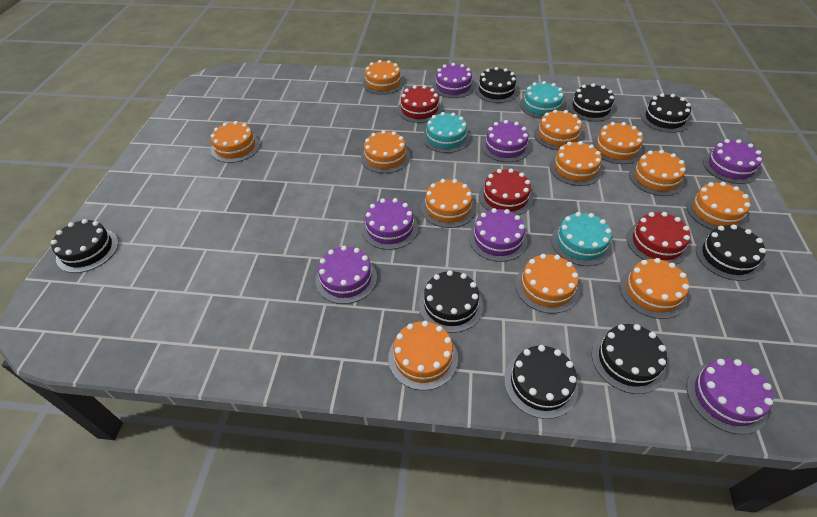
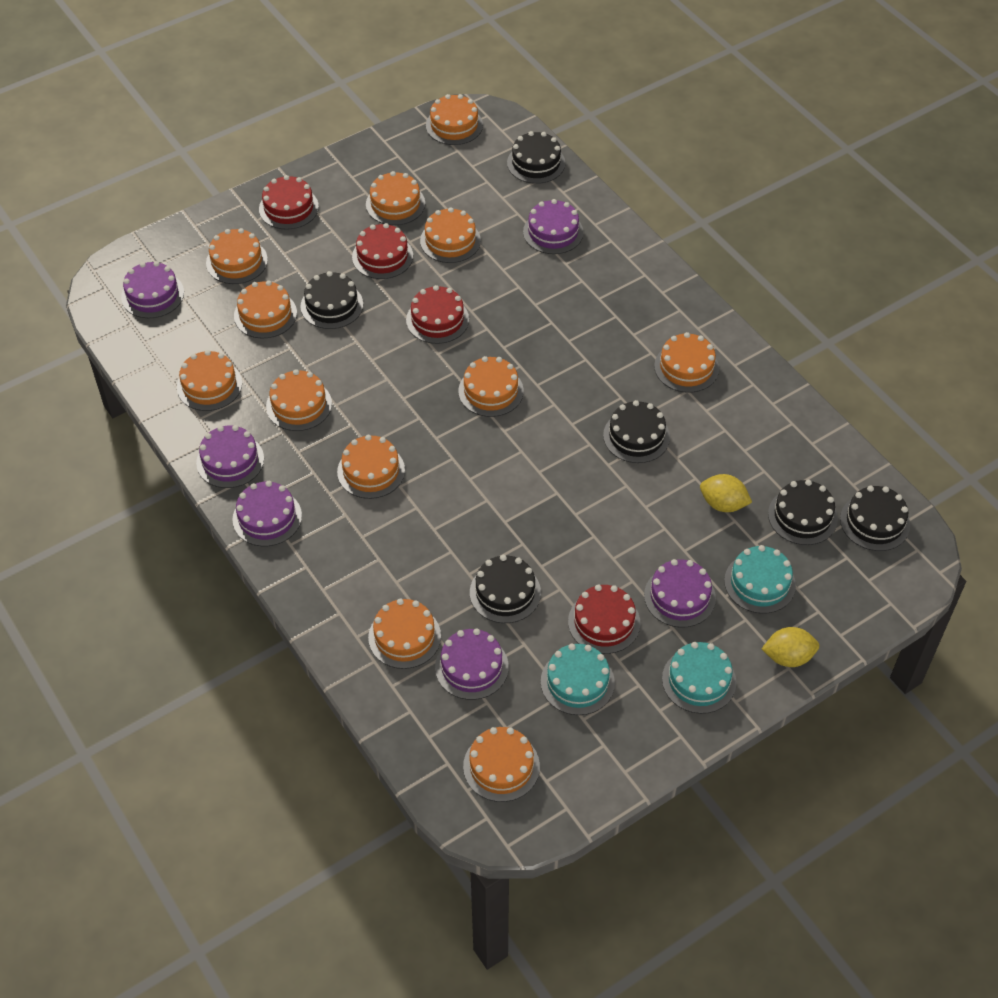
black cake: [51,219,118,273] [419,270,483,333] [475,67,518,103] [504,345,578,419] [568,83,614,122] [592,324,667,394] [641,93,691,133] [696,224,766,281] = 8 -> [300,271,363,329] [470,555,541,623] [507,131,565,184] [603,400,670,463] [768,480,838,545] [840,486,910,551] = 6
purple cake: [315,246,377,304] [362,198,418,250] [432,63,475,98] [469,208,527,262] [481,120,530,162] [687,358,773,435] [703,139,762,184] = 7 -> [121,261,184,318] [196,425,264,488] [233,481,302,546] [435,628,509,700] [523,199,584,254] [644,559,716,628] = 6
red cake: [397,85,442,123] [479,168,533,215] [626,212,691,265] = 3 -> [259,175,319,230] [352,223,413,279] [406,285,469,344] [568,585,640,654] = 4
yellow lemon: none = 0 -> [700,474,752,512] [762,627,819,667] = 2

